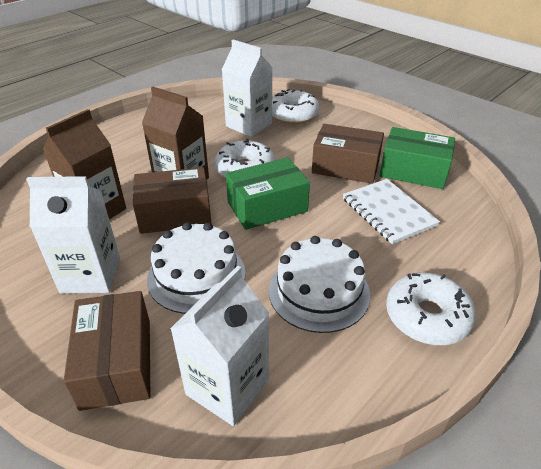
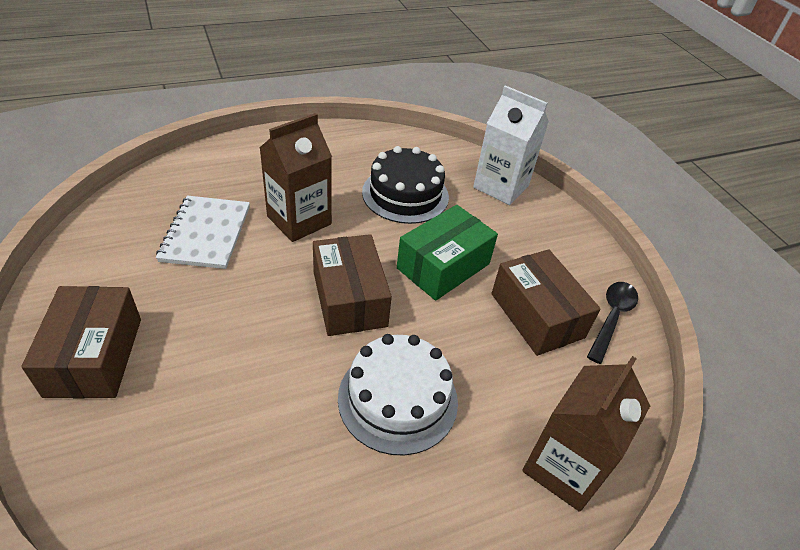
black cake: none = 0 -> [362,146,449,224] = 1
black spoon: none = 0 -> [587,282,638,364] = 1
green box: [226,157,310,230] [380,127,455,189] = 2 -> [397,205,498,301] = 1
white cake: [147,222,246,314] [269,236,370,333] = 2 -> [338,334,458,456] = 1
white carton: [26,176,120,293] [170,266,269,426] [222,39,272,137] = 3 -> [473,85,549,205] = 1
white donut: [214,138,275,178] [272,89,319,124] [386,273,476,345] = 3 -> none = 0

